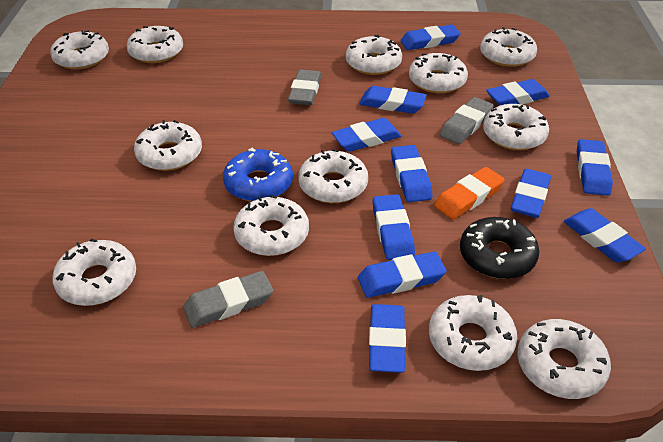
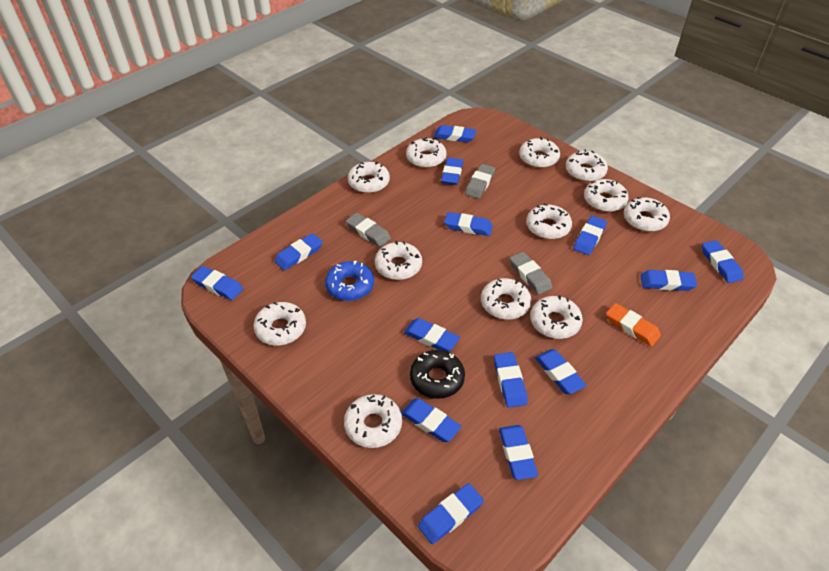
blue eraser: [332,118,401,152] [358,251,447,298] [359,86,427,113] [369,304,406,373] [373,194,415,260] [391,145,433,202] [400,25,461,50] [486,79,550,106] [511,169,551,218] [564,208,646,263] [577,139,613,196] = 11 -> [191,266,243,300] [274,233,323,270] [401,398,462,442] [404,318,460,352] [418,483,484,544] [434,125,476,142] [441,158,463,185] [444,212,493,236] [494,352,528,408] [499,425,538,480] [535,349,587,394] [573,216,607,255] [640,270,697,291] [702,240,743,283] = 14

